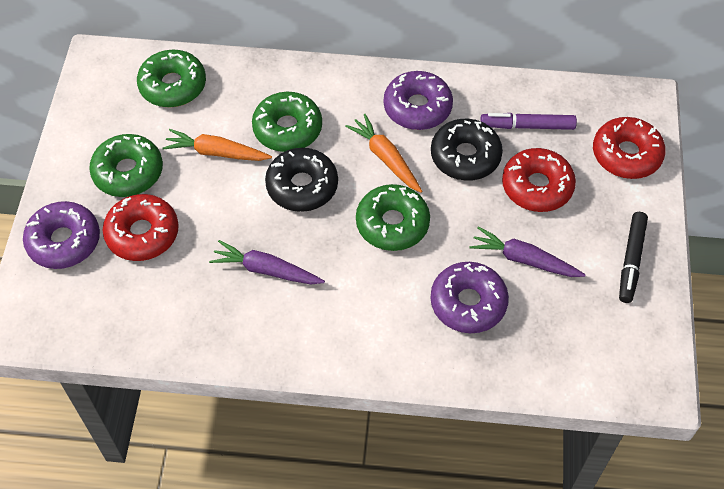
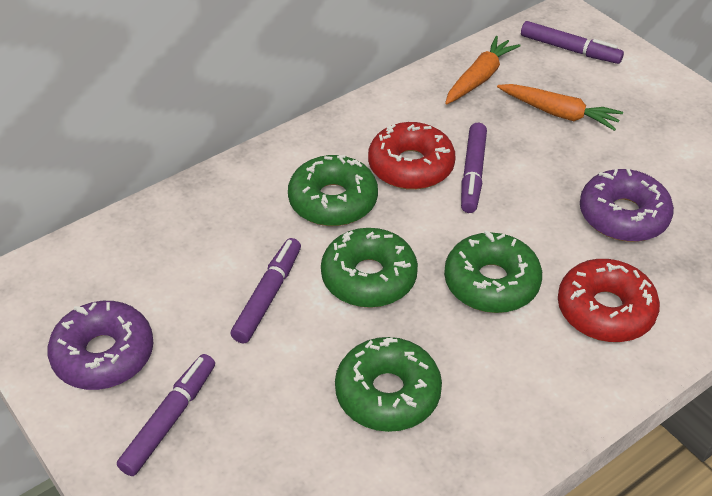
black donut: [265,148,338,212] [431,119,503,181] = 2 -> none = 0
black marker: [619,212,648,303] = 1 -> none = 0
purple carrot: [209,240,325,284] [470,227,586,277] = 2 -> none = 0
purple donut: [23,201,100,269] [384,71,453,130] [430,262,509,333] = 3 -> [48,301,153,390] [580,169,674,242] = 2
purple marker: [480,113,577,130] = 1 -> [117,354,215,476] [230,238,301,344] [461,123,487,213] [521,21,624,64] = 4
red donut: [103,194,179,261] [502,148,576,212] [593,117,666,179] = 3 -> [368,122,455,190] [558,259,660,342] = 2

